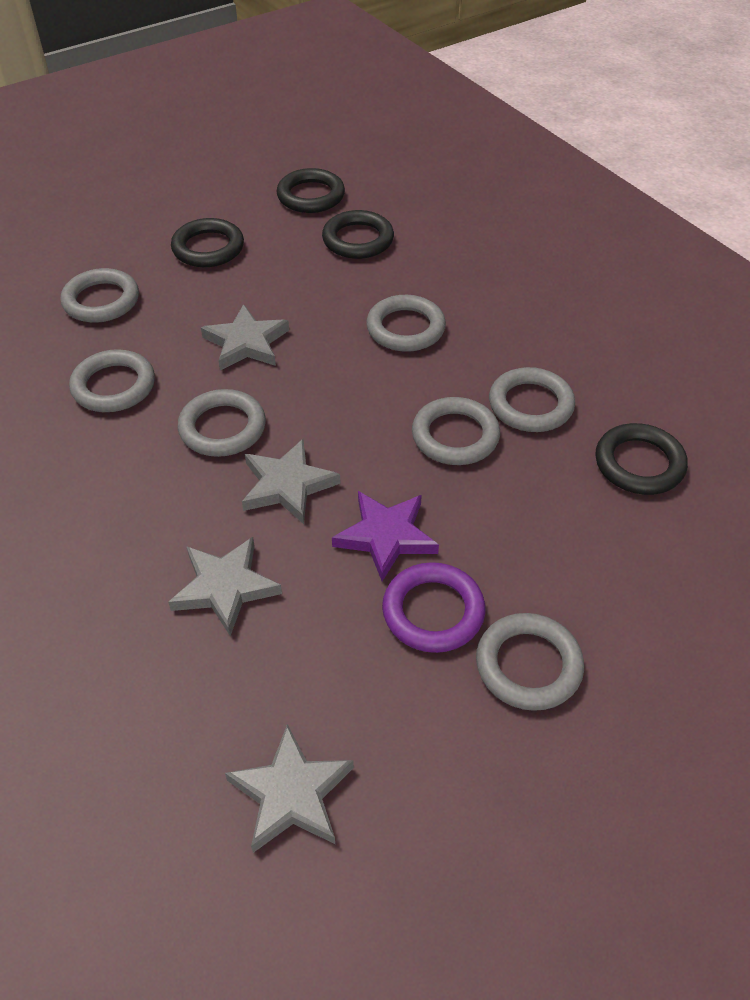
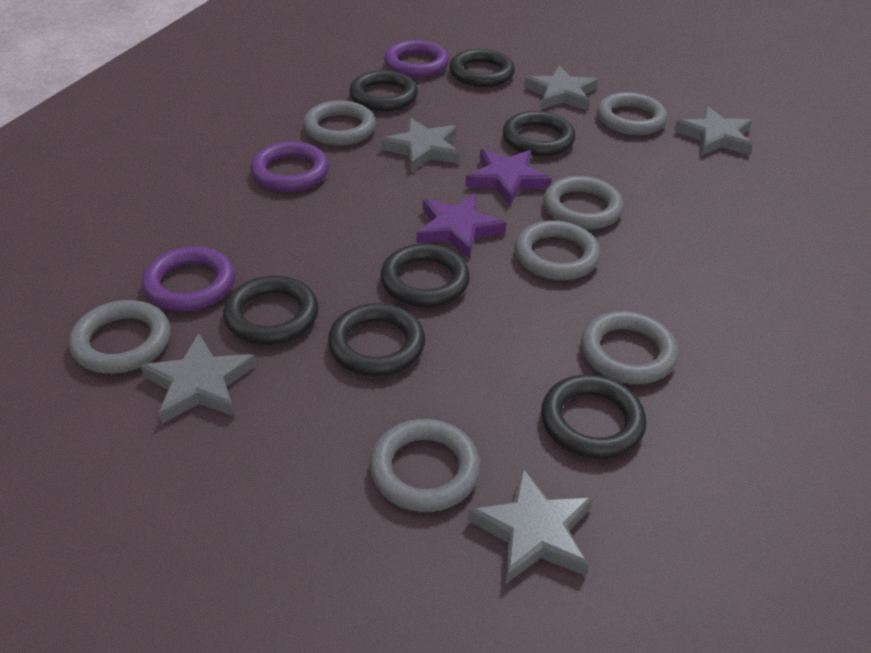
black ring: [171,218,244,267] [276,168,345,213] [322,210,394,259] [595,423,688,495] = 4 -> [223,276,319,345] [328,303,425,376] [349,70,418,112] [381,244,470,307] [449,49,515,87] [503,111,575,157] [541,375,646,459] = 7
grey star: [168,537,282,636] [201,304,289,370] [225,724,354,853] [242,439,340,524] = 4 -> [141,333,256,424] [381,118,460,172] [468,467,593,584] [524,65,598,111] [674,106,753,156] = 5
purple ring: [382,562,485,653] = 1 -> [142,246,235,311] [250,141,329,192] [384,40,449,78] = 3
purple star: [332,491,439,581] = 1 -> [416,194,507,259] [465,149,552,206] = 2

